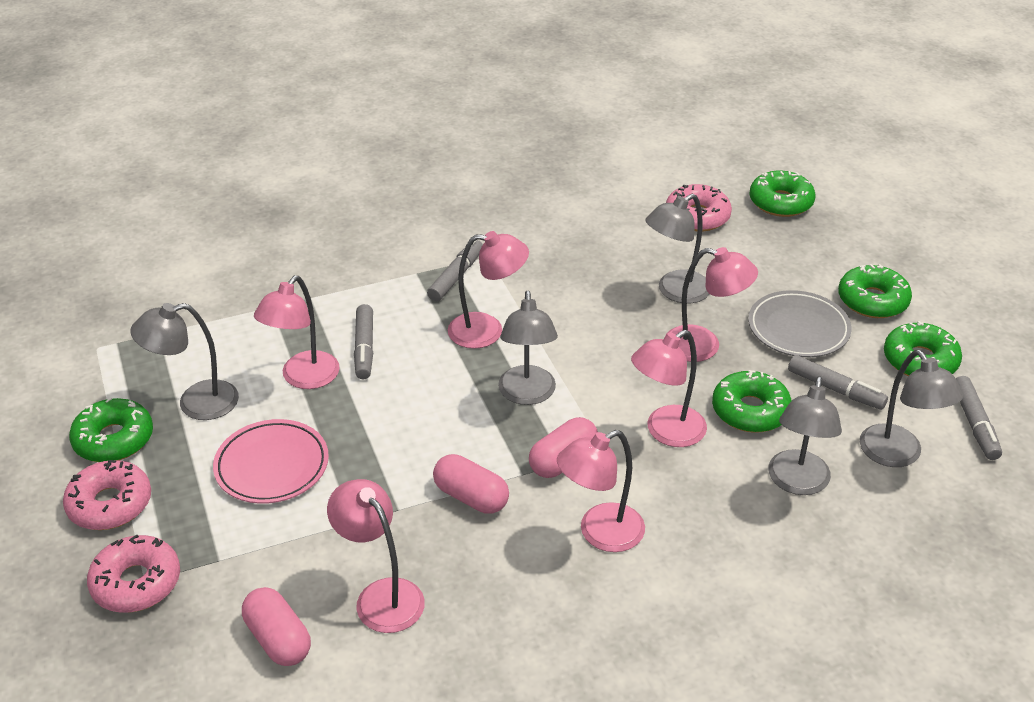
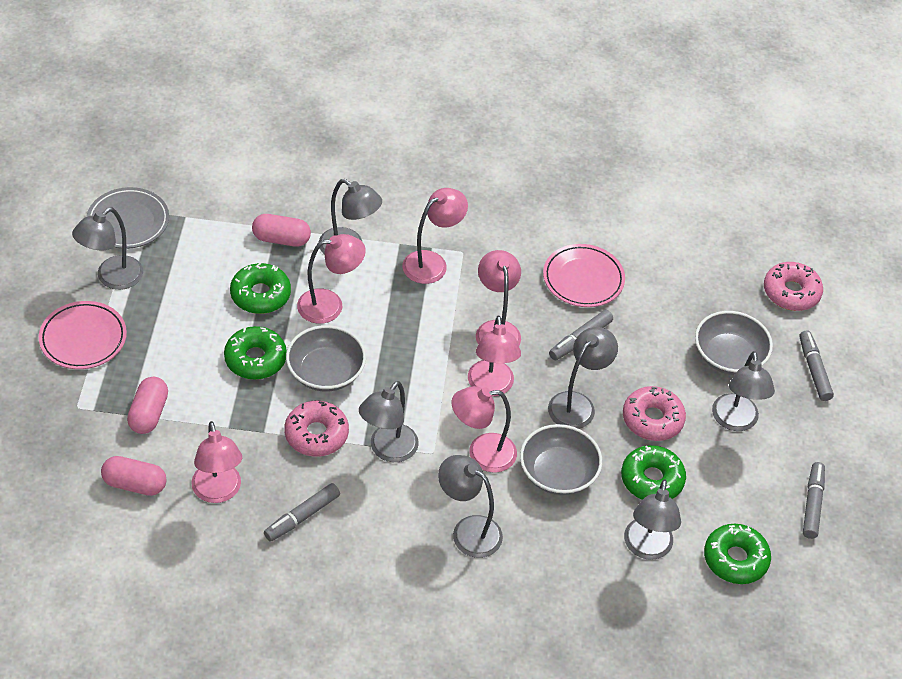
green donut: [69,397,153,462] [712,370,792,433] [749,171,816,217] [838,264,912,318] [884,321,962,376] = 5 -> [224,326,287,380] [230,263,291,314] [621,445,686,500] [704,524,771,584] = 4
grey bowl: none = 0 -> [286,325,366,392] [520,424,602,495] [695,311,773,375] = 3
grey lamp: [131,303,239,420] [498,291,558,405] [646,194,709,304] [768,376,842,495] [860,350,964,467] = 5 -> [72,208,143,290] [319,179,382,255] [359,381,419,462] [438,455,503,558] [548,327,618,429] [624,479,681,560] [712,351,775,431] = 7
pink plate: [213,419,329,504] = 1 -> [39,301,127,369] [543,244,625,307] = 2

